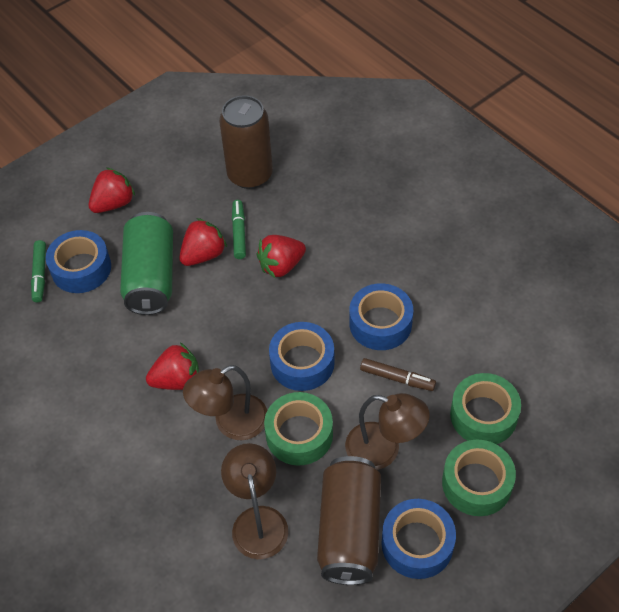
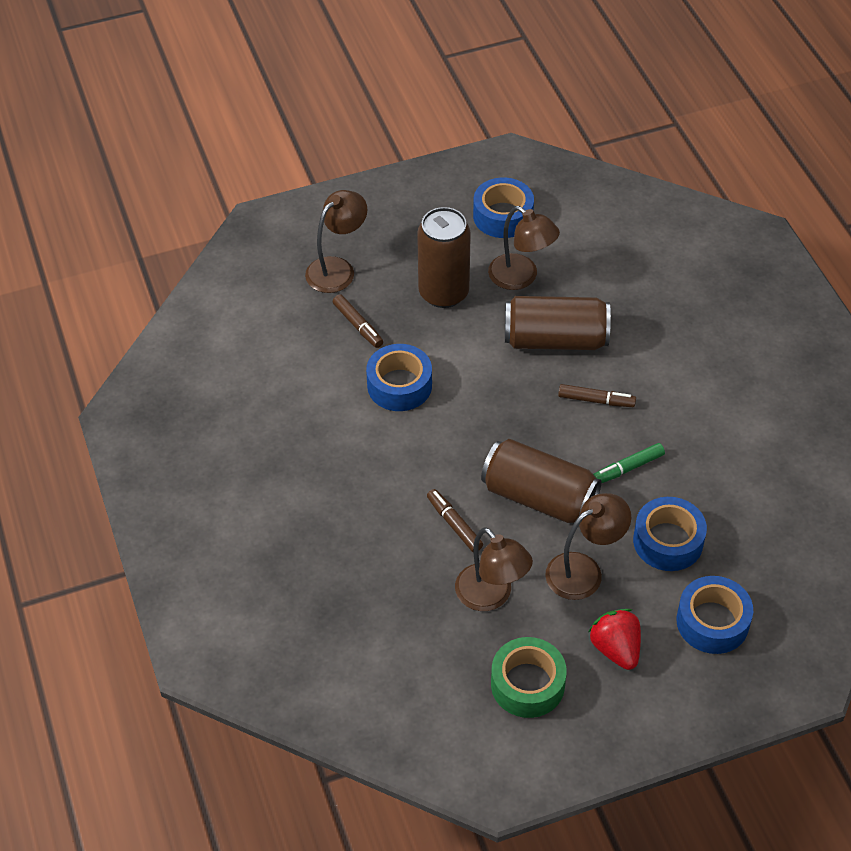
brown can: [219,95,273,189] [317,456,381,585] = 2 -> [417,207,471,308] [481,439,602,523] [505,296,611,350] = 3
brown lamp: [183,365,267,440] [221,443,288,559] [345,393,430,470] = 3 -> [305,190,367,293] [455,527,533,611] [488,206,560,290] [545,493,631,600] = 4
brown marker: [360,358,436,391] = 1 -> [333,294,383,348] [427,489,483,552] [558,384,636,407] = 3
green can: [120,212,173,315] = 1 -> none = 0
green marker: [31,240,46,302] [232,200,246,259] = 2 -> [593,443,665,483] = 1
green tape: [264,392,333,466] [442,440,516,516] [450,373,521,444] = 3 -> [491,637,567,718] = 1
red strawberry: [89,167,135,213] [146,343,199,390] [179,218,227,266] [256,235,306,278] = 4 -> [589,609,641,670] = 1

